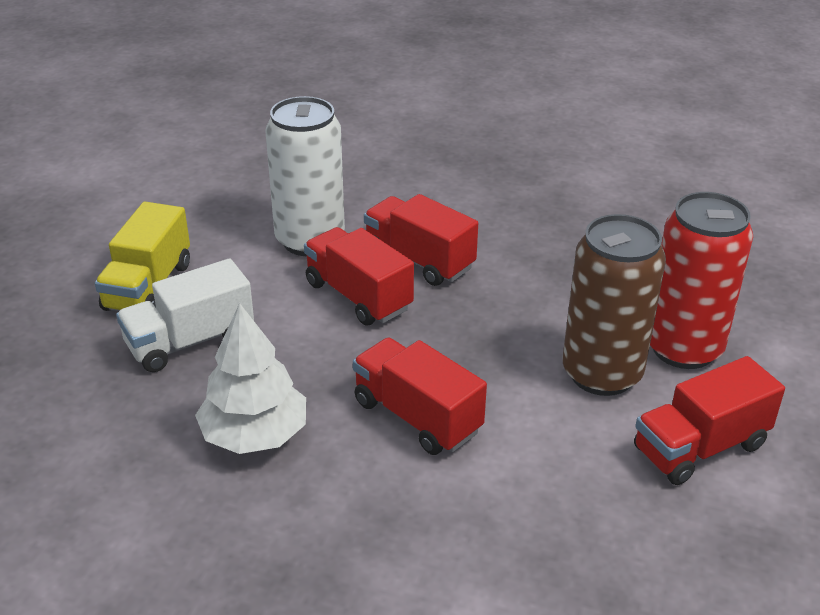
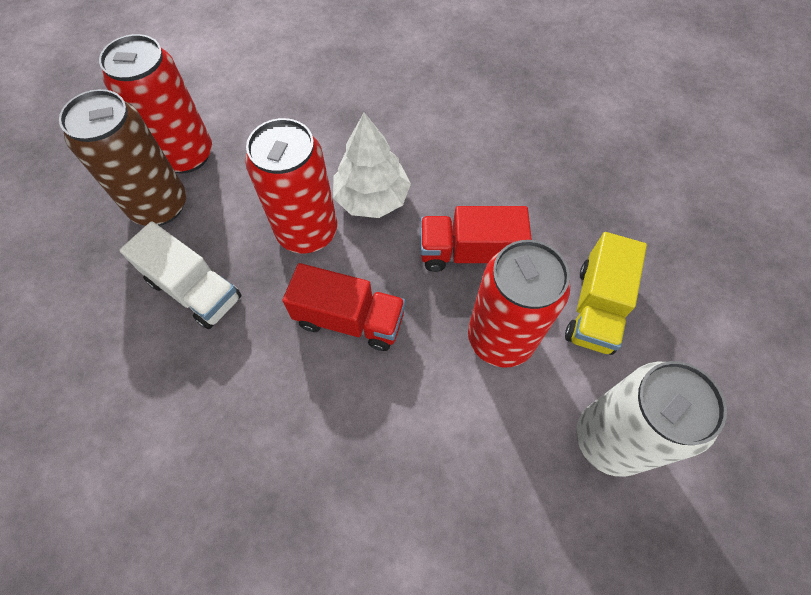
red can: [650,192,753,369] = 1 -> [99,34,212,173] [245,118,337,253] [468,240,570,368] = 3
red truck: [304,227,414,326] [353,338,487,455] [364,194,478,286] [634,356,785,485] = 4 -> [282,263,405,351] [421,206,532,272] = 2

